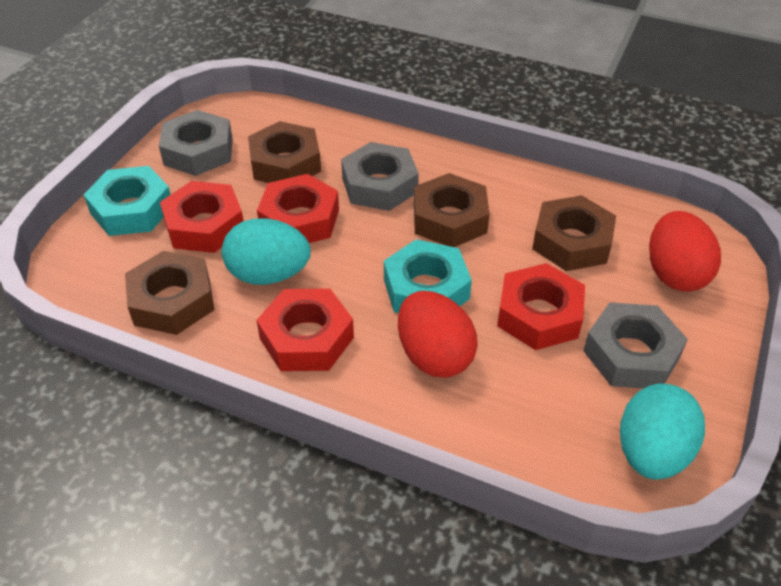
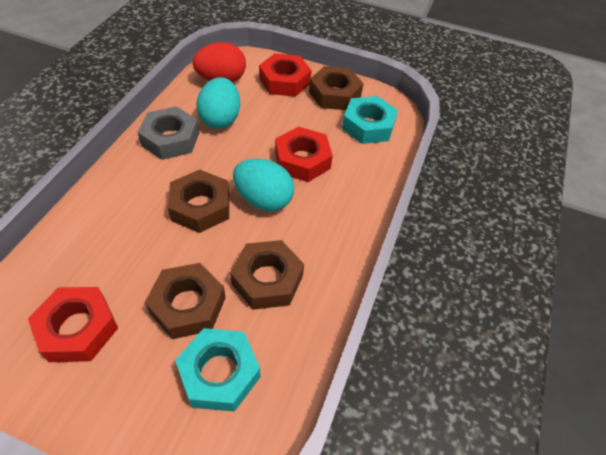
grey nut: [159,110,233,176] [341,142,419,211] [583,302,688,389] = 3 -> [138,106,199,160] = 1
red egg: [398,291,478,378] [649,211,721,292] = 2 -> [192,42,246,82] = 1
red nut: [160,181,243,253] [257,174,339,243] [257,288,354,371] [497,263,585,350] = 4 -> [28,287,118,362] [259,53,312,97] [275,127,333,182] = 3

